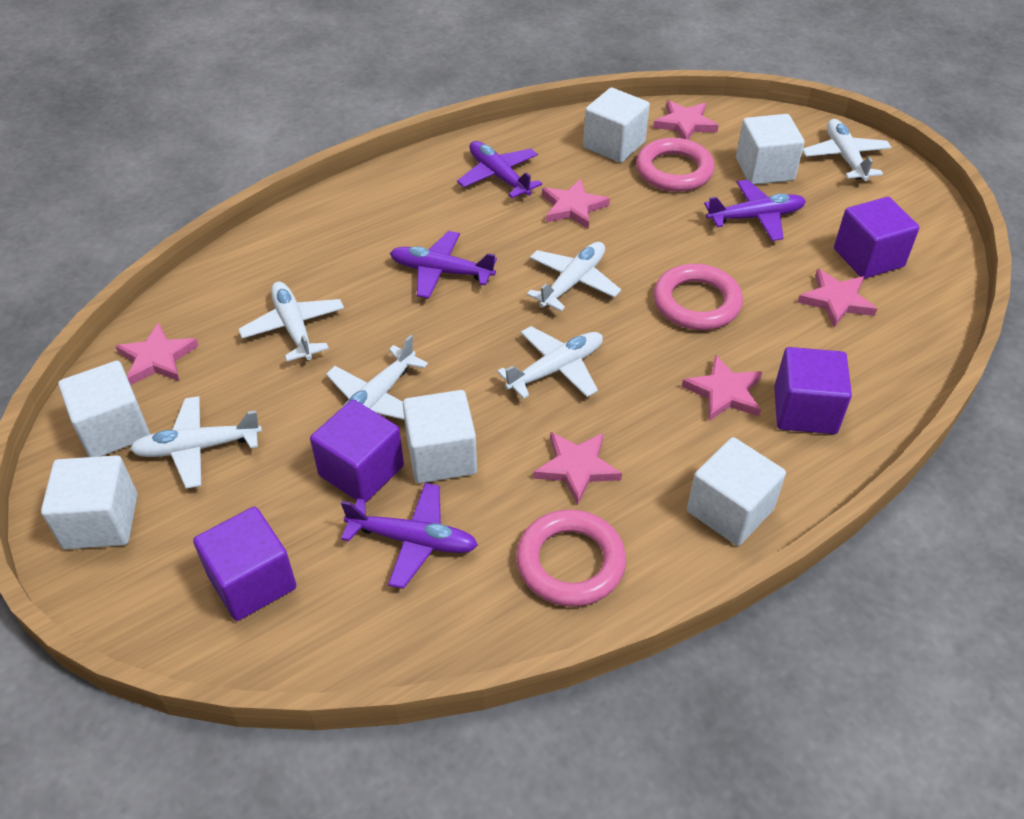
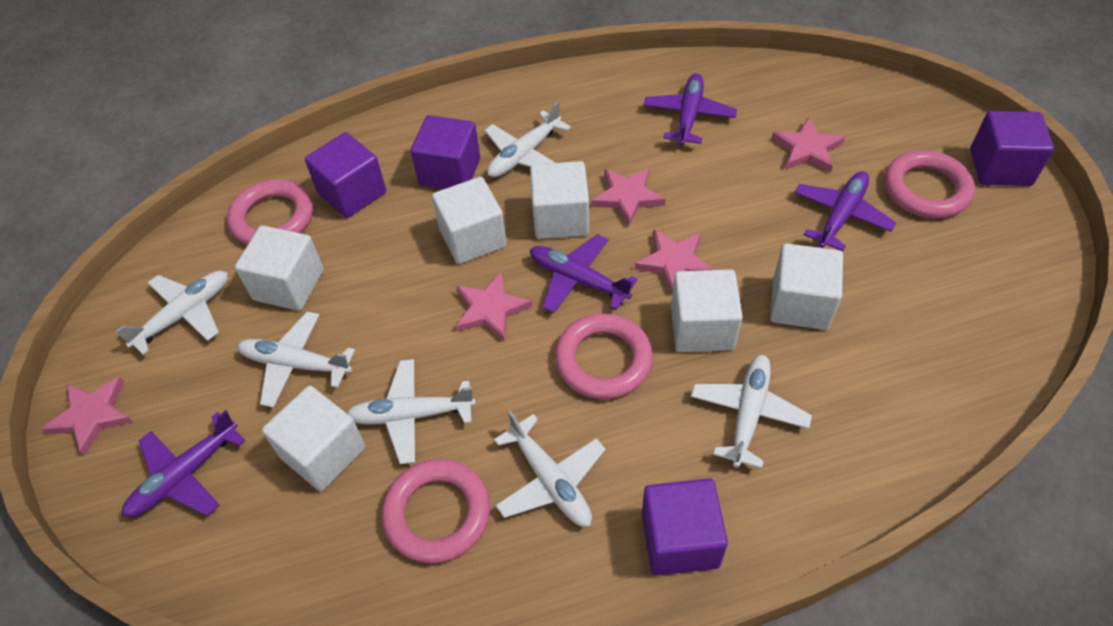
pink ring: [516,509,626,607] [636,138,715,192] [653,264,743,330] = 3 -> [227,179,313,245] [382,459,490,564] [555,313,653,399] [885,150,975,219] = 4
pink star: [116,322,199,385] [533,432,622,505] [542,179,610,229] [653,100,719,140] [682,354,762,421] [797,269,877,328] = 6 -> [42,376,133,456] [455,271,532,341] [591,168,666,226] [635,230,714,295] [772,117,845,173] = 5

